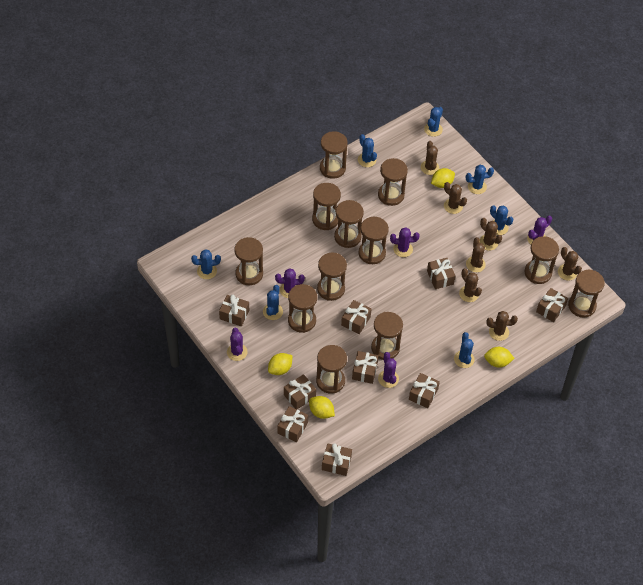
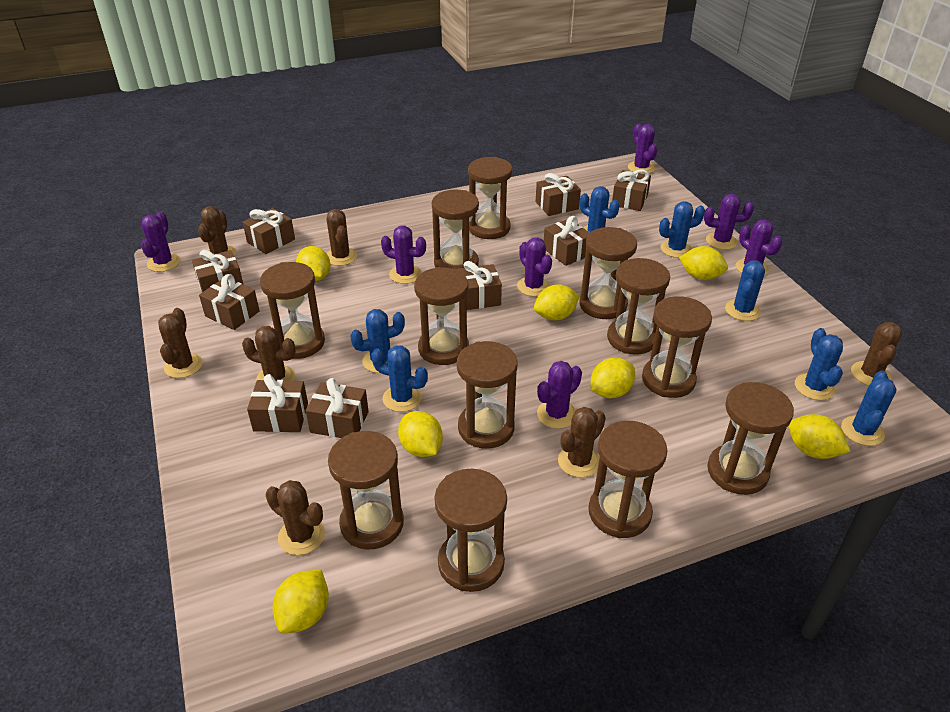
purple cactus: [227,328,247,361] [275,268,305,298] [378,352,399,388] [390,227,420,257] [527,215,552,244] = 5 -> [141,211,180,272] [381,226,426,284] [517,237,552,297] [537,361,582,429] [628,124,658,174] [704,194,754,250] [736,219,782,276] = 7
yellow lemon: [268,353,292,375] [309,396,335,419] [431,168,455,188] [484,347,515,368] = 4 -> [273,570,329,634] [296,246,331,281] [398,411,443,457] [534,284,580,321] [591,358,635,398] [679,246,728,280] [788,414,850,459] = 7

